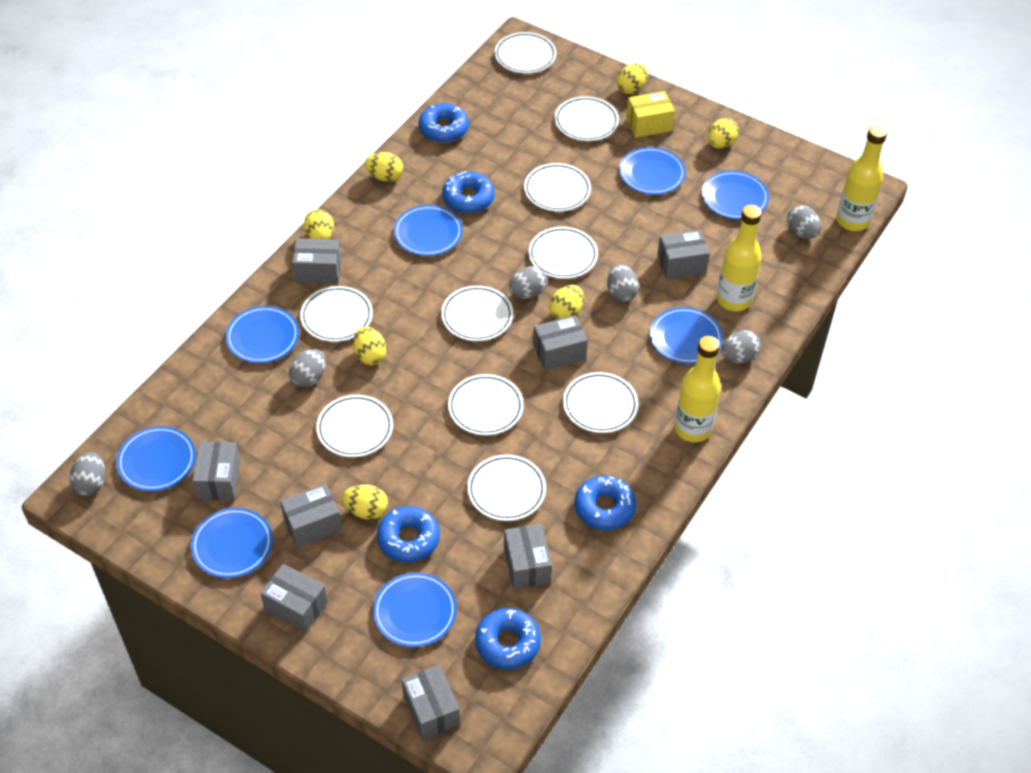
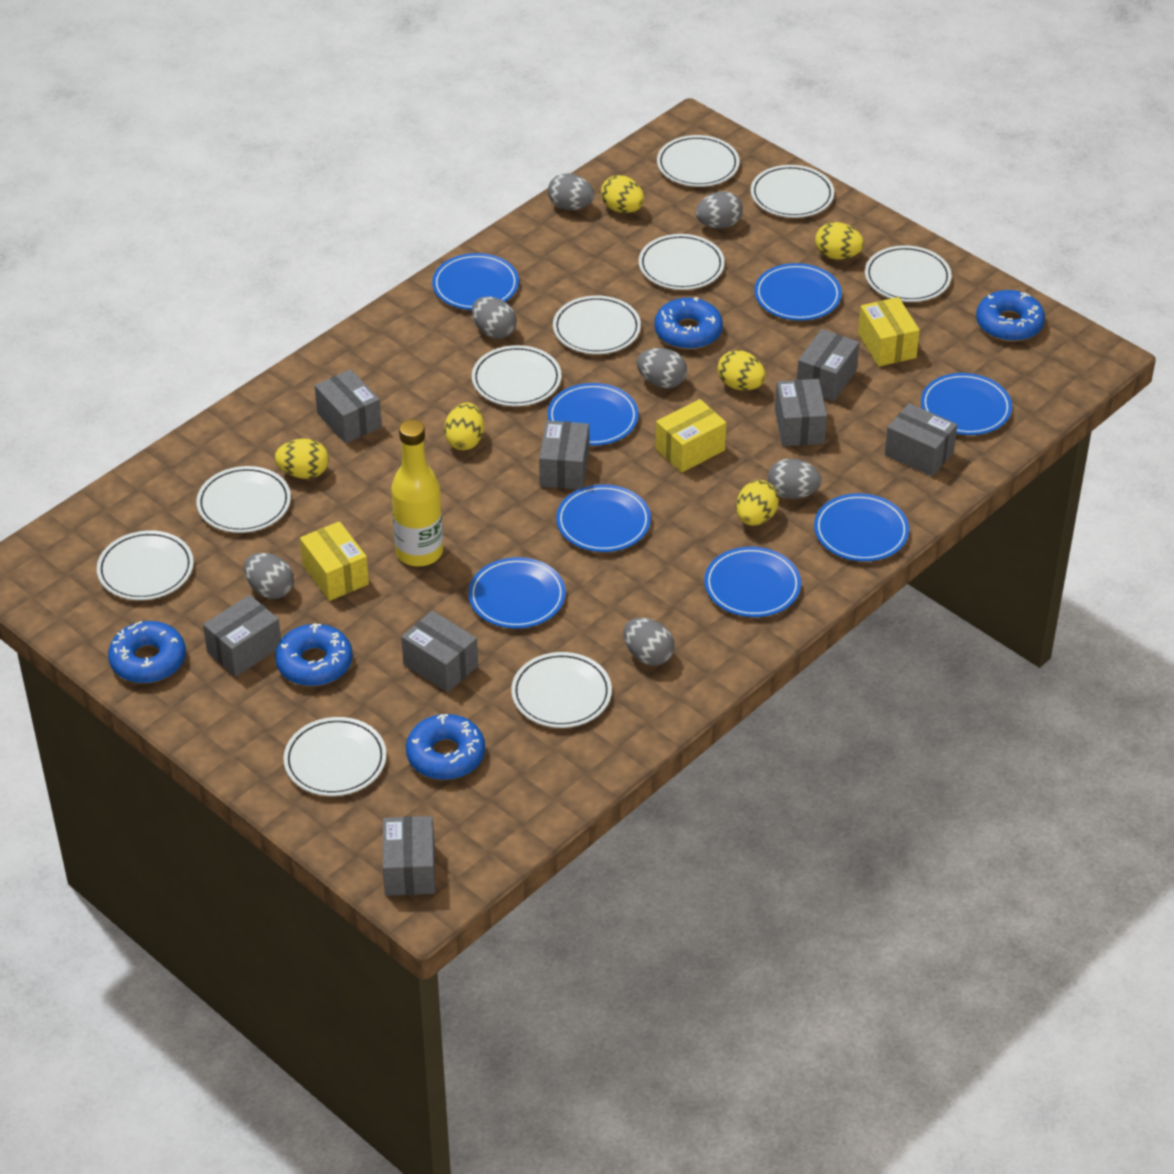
grey egg: [70,452,106,496] [289,349,326,387] [509,266,547,298] [607,264,639,302] [721,330,761,363] [787,205,821,239] = 6 -> [244,553,294,599] [472,297,516,339] [548,173,594,210] [623,618,674,666] [636,348,687,388] [696,191,743,229] [768,459,822,499] = 7
yellow bottle: [675,336,721,442] [717,205,762,311] [836,125,887,231] = 3 -> [391,419,443,566] = 1
yellow box: [626,91,675,138] = 1 -> [300,521,369,601] [656,399,726,473] [858,297,920,367] = 3
yellow egg: [304,209,334,239] [342,484,388,519] [353,326,387,365] [365,152,403,182] [549,285,584,320] [617,63,648,94] [708,118,739,149] = 7 -> [275,439,329,479] [444,403,484,450] [601,175,644,213] [718,350,766,391] [736,480,779,526] [815,222,864,260] = 6

